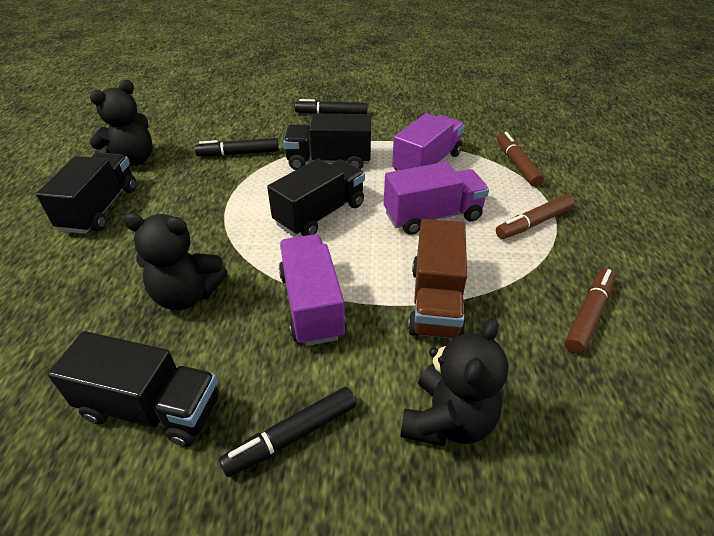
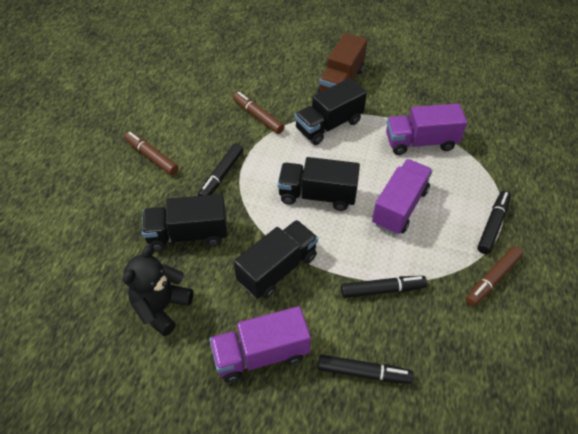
black marker: [195,138,279,156] [219,387,356,477] [295,99,368,114] = 3 -> [198,143,243,196] [318,355,413,384] [341,276,427,298] [477,191,511,254] = 4
black teddy bear: [90,80,153,166] [123,213,228,310] [400,318,509,446] = 3 -> [123,245,193,336] = 1

